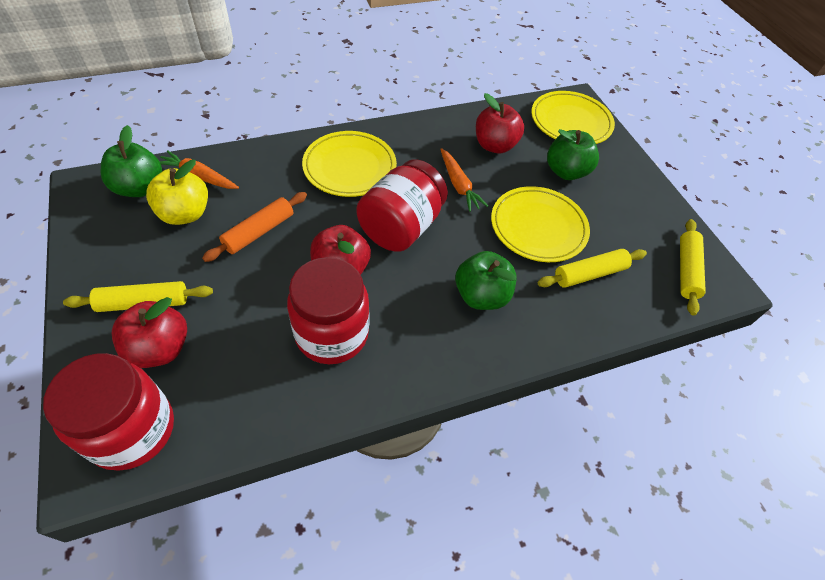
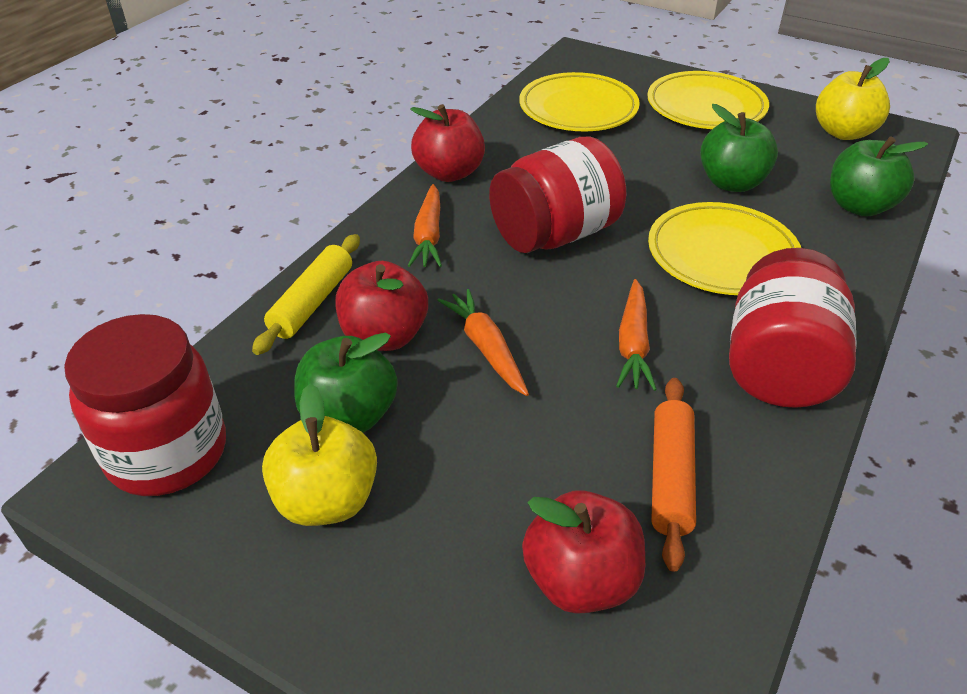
orange carrot: [160,150,239,189] [440,148,488,212] = 2 -> [408,184,442,267] [437,289,529,396] [616,279,657,391] = 3
yellow apple: [146,159,208,225] = 1 -> [262,384,377,526] [816,58,890,140] = 2
yellow rolling pin: [63,281,213,312] [538,249,647,288] [680,219,706,316] = 3 -> [252,234,360,355] = 1

